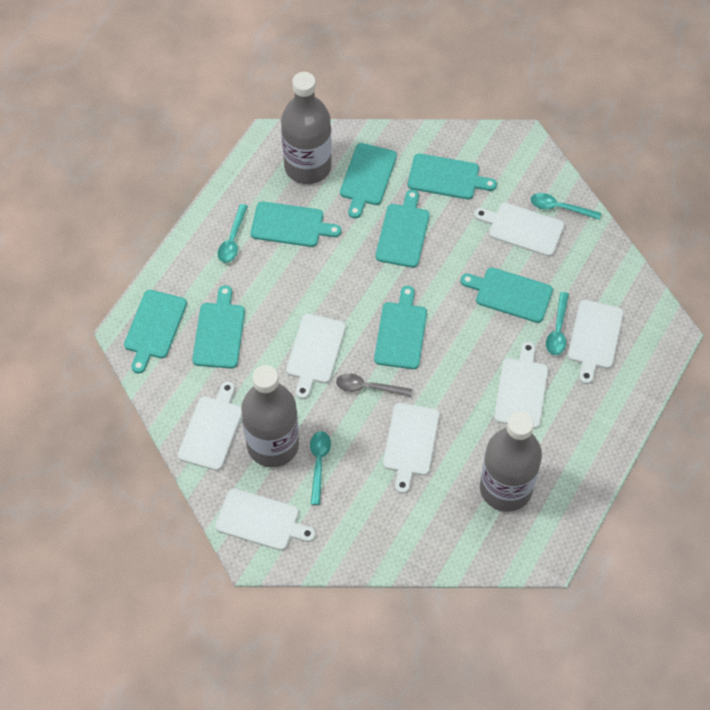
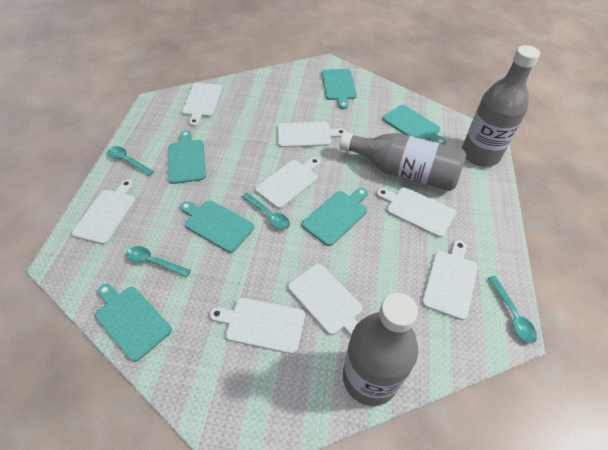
grey spoon: [336,373,412,397] = 1 -> none = 0
turquoise cutting board: [124,290,187,374] [192,285,245,369] [251,201,341,247] [340,143,397,218] [374,286,427,369] [375,189,430,268] [408,153,497,199] [460,267,553,323] = 8 -> [95,284,172,362] [168,130,206,184] [180,200,254,253] [302,188,368,246] [322,69,357,109] [383,105,446,145] = 6
white cutting board: [178,381,242,471] [215,488,316,551] [286,314,346,399] [383,403,440,494] [474,203,564,257] [494,342,548,429] [568,300,624,384] = 7 -> [72,179,136,245] [182,83,222,127] [210,298,305,354] [255,157,320,209] [278,122,346,148] [288,263,363,336] [376,187,456,237] [422,240,478,320] = 8

